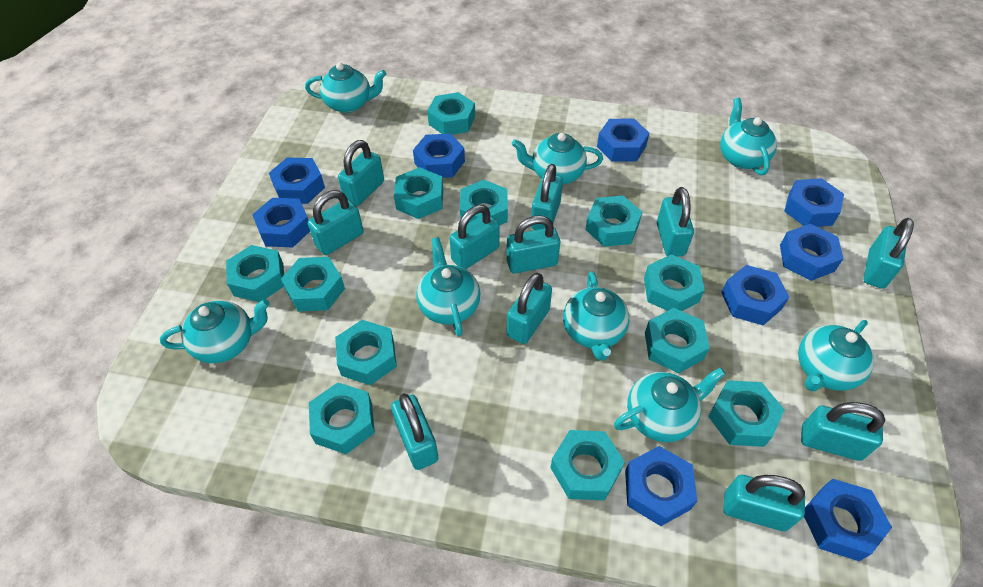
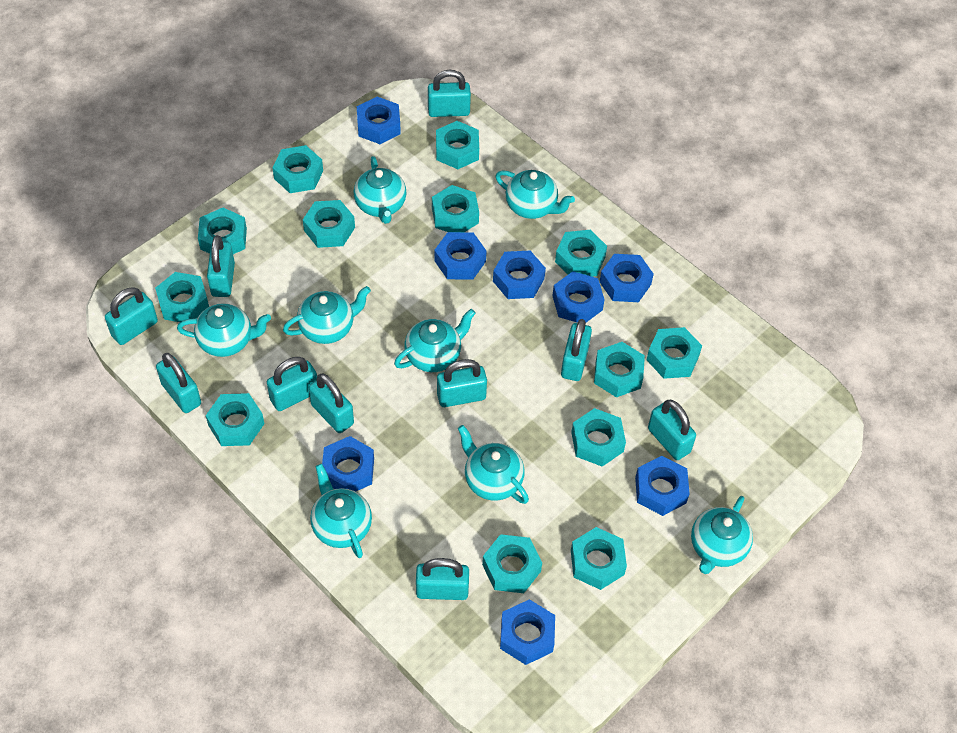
blue nut: [252,198,310,248] [269,158,325,204] [413,134,465,178] [597,119,649,162] [625,446,697,526] [721,265,789,325] [780,224,843,281] [784,178,844,227] [804,479,892,561] = 9 -> [322,436,374,492] [357,97,401,144] [434,232,487,280] [493,251,546,299] [500,599,555,665] [552,271,605,323] [600,254,654,302] [635,456,690,516] = 8
turquoise nut: [226,245,284,302] [281,257,345,312] [309,382,375,454] [335,320,397,385] [394,167,443,219] [427,92,475,135] [460,180,508,225] [550,430,625,501] [585,196,642,247] [644,254,705,311] [645,308,710,373] [708,380,785,447] = 12 -> [155,272,209,322] [198,208,247,254] [206,393,264,446] [272,145,323,193] [303,200,355,248] [432,185,479,232] [436,121,479,169] [482,534,542,593] [555,230,607,277] [571,408,626,467] [571,527,627,590] [594,342,645,397] [646,327,702,379] = 13
turquoise padlock: [308,190,364,255] [338,140,384,206] [391,393,439,470] [449,205,500,269] [507,216,560,273] [507,273,552,344] [531,164,563,230] [657,187,694,256] [723,475,805,531] [801,402,885,461] [863,218,914,289] = 11 -> [105,287,158,345] [156,353,201,413] [207,235,235,297] [267,357,317,411] [309,374,354,433] [416,558,469,600] [428,70,471,117] [437,359,487,407] [561,319,592,381] [648,400,696,460] = 10

